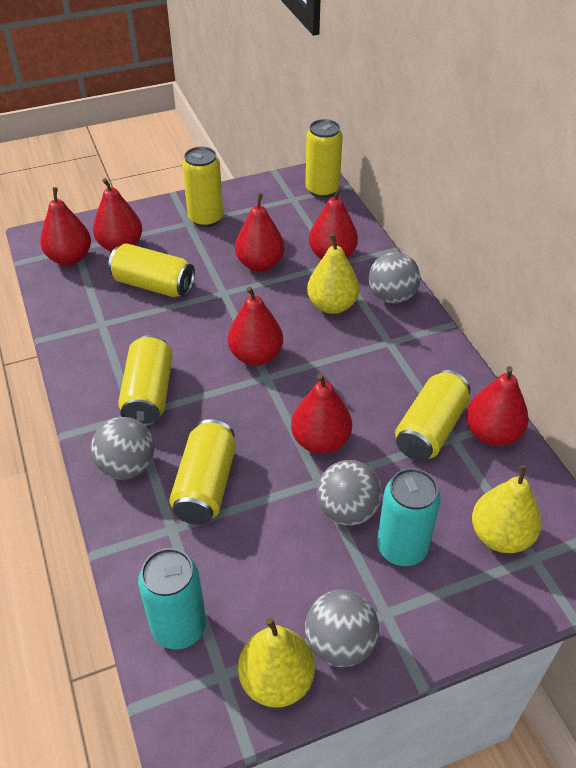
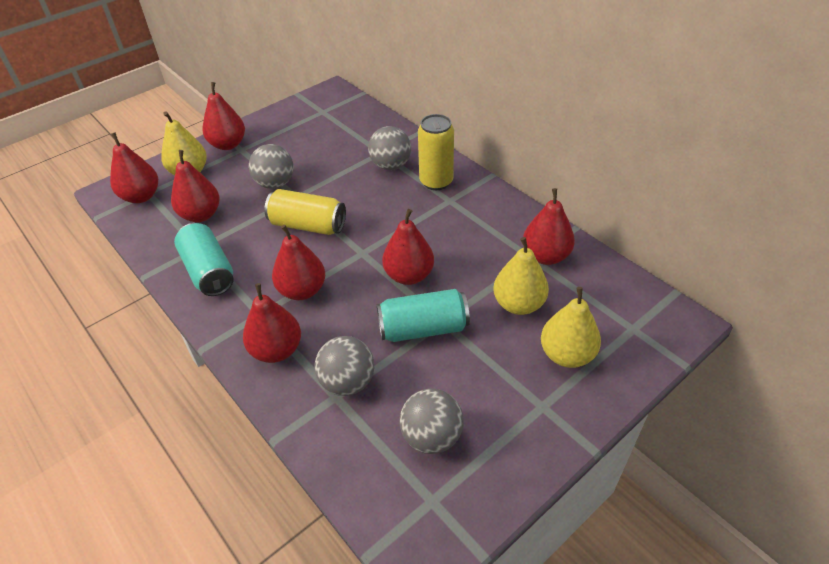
yellow can: [108,243,195,297] [118,335,173,427] [169,419,236,525] [182,147,223,227] [306,119,343,198] [395,370,470,461] = 6 -> [264,189,346,235] [418,114,454,190] = 2

